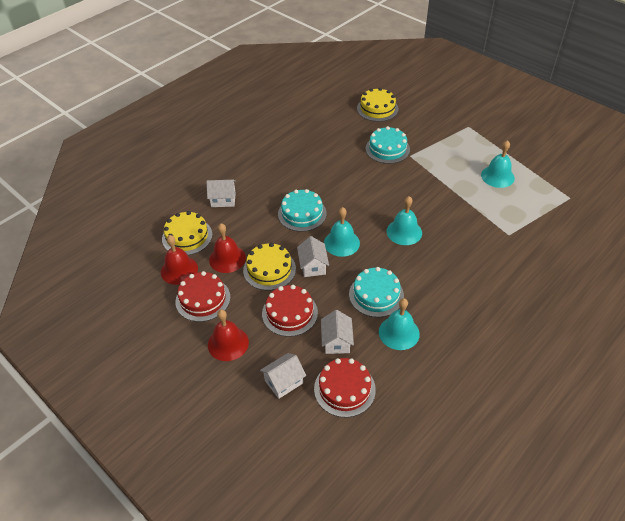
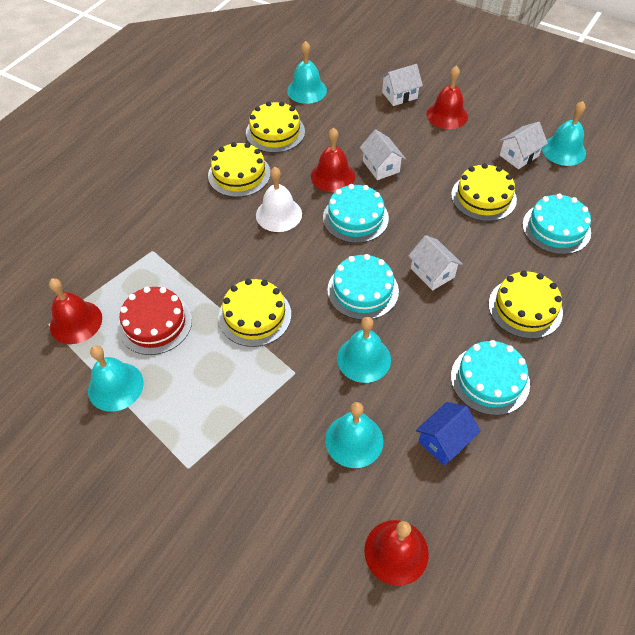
blue house: none = 0 -> [416,402,481,465] = 1
red bell: [161,235,198,285] [208,309,249,361] [209,224,246,273] = 3 -> [49,278,102,344] [311,128,355,192] [364,520,429,586] [427,66,468,129] = 4
red cake: [175,271,231,322] [262,285,318,337] [314,358,376,417] = 3 -> [118,287,192,355] = 1
turquoise bell: [324,207,360,257] [379,298,420,350] [387,196,422,245] [481,140,515,188] = 4 -> [88,345,144,412] [287,41,327,104] [325,402,384,468] [337,316,391,383] [542,101,586,166] = 5
turquoise cake: [278,189,327,232] [349,267,404,317] [366,126,410,164] = 3 -> [323,184,389,243] [327,254,399,320] [451,340,530,415] [522,193,591,254] = 4
white bell: none = 0 -> [256,167,302,232] = 1
yellow cake: [162,211,213,255] [243,243,296,290] [357,88,399,122] = 3 -> [208,142,270,197] [218,279,291,347] [246,101,305,153] [451,163,517,221] [489,271,563,339] = 5

